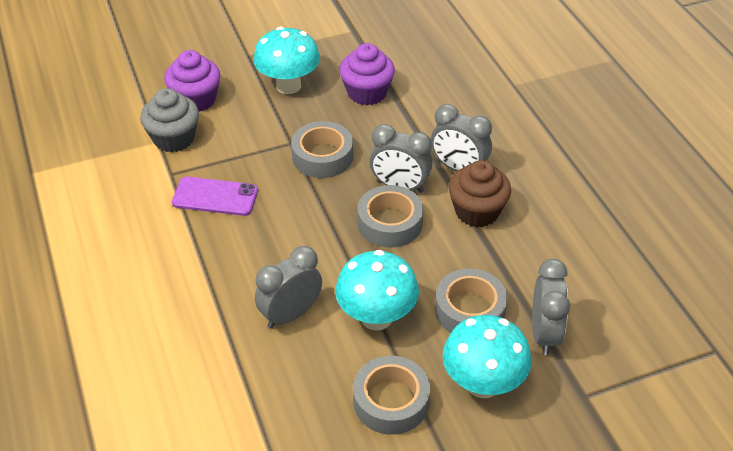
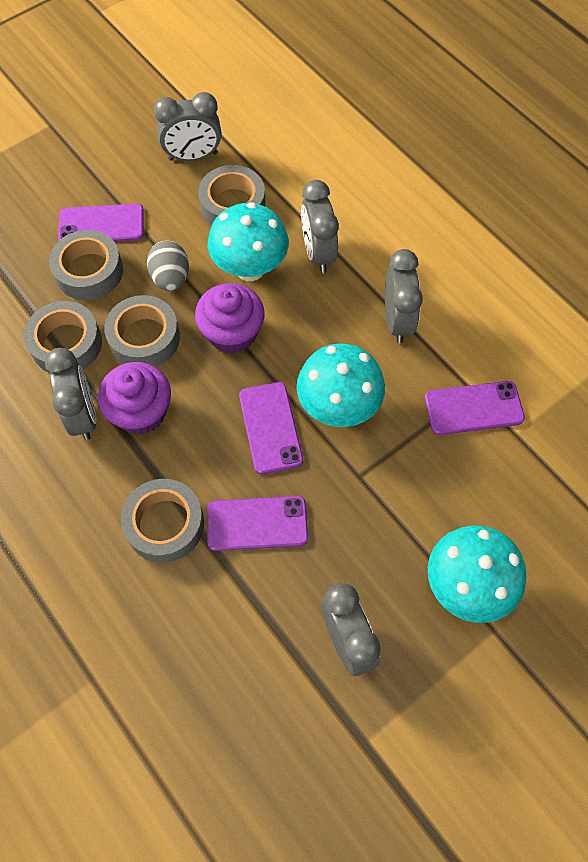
brown cupcake: [449,160,511,228] = 1 -> none = 0
grey clock: [255,246,322,329] [369,124,433,193] [431,104,492,171] [532,259,570,355] = 4 -> [45,348,97,440] [154,92,221,161] [301,180,339,273] [321,583,381,676] [385,249,423,343] = 5
grey cupcake: [140,88,199,153] = 1 -> none = 0
grey egg: none = 0 -> [147,241,189,291] = 1
grey tape: [291,121,353,178] [353,356,430,435] [357,185,423,248] [435,269,508,333] = 4 -> [24,301,102,373] [49,230,123,300] [104,295,180,367] [121,479,204,563] [198,165,266,226] = 5
purple phone: [172,177,258,216] = 1 -> [58,203,144,242] [207,496,308,551] [239,382,303,474] [425,381,525,435] = 4

